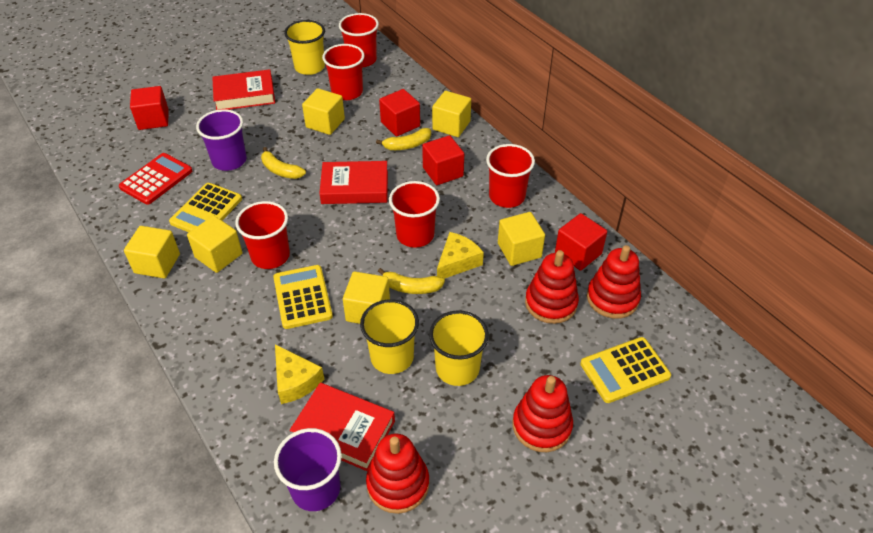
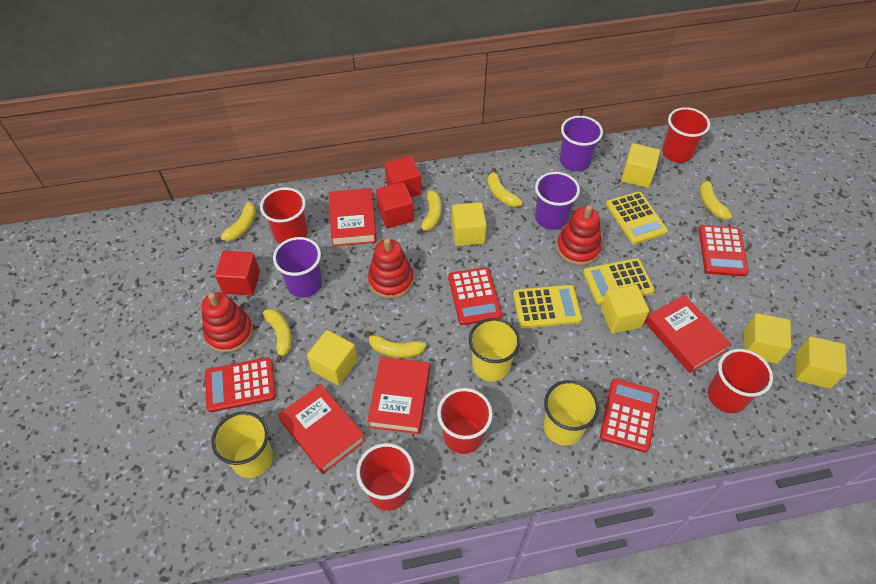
purple cup: [196,109,247,171] [274,428,342,511] = 2 -> [273,237,322,298] [535,172,580,230] [560,116,603,171] = 3
red book: [212,69,275,110] [290,383,395,471] [319,161,388,204] = 3 -> [278,384,365,474] [329,188,377,246] [367,357,430,434] [645,295,731,373] = 4
red calculator: [119,153,192,205] = 1 -> [205,357,276,412] [448,267,502,325] [600,379,659,453] [699,225,749,276] = 4
red cube: [130,86,168,130] [379,89,420,136] [422,135,464,185] [555,213,607,271] = 4 -> [215,251,260,295] [376,182,414,228] [384,156,421,197] = 3
red stacking toy: [366,434,429,514] [513,375,573,452] [525,250,579,324] [587,245,641,319] = 4 -> [201,292,253,353] [368,238,413,299] [556,205,602,266] = 3
yellow banana: [261,147,306,179] [376,128,431,150] [378,268,445,294] = 3 -> [215,202,256,242] [263,309,292,363] [364,331,426,358] [416,190,442,234] [488,168,522,207] [700,176,732,220] = 6
yellow cheese: [275,344,324,404] [437,232,484,279] = 2 -> none = 0

